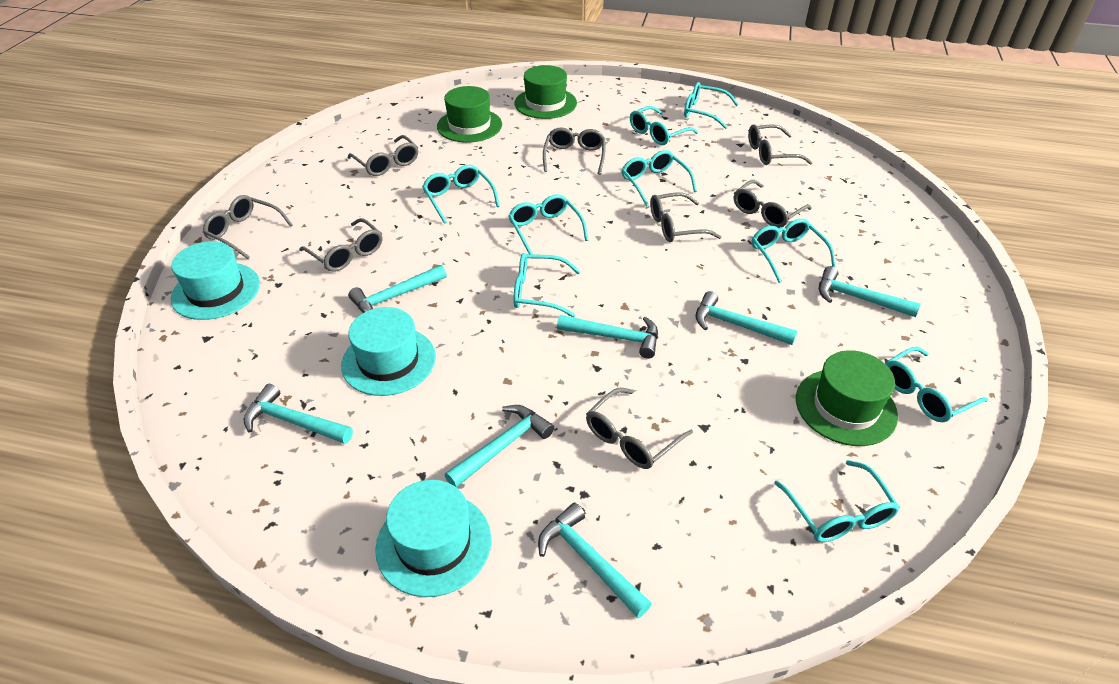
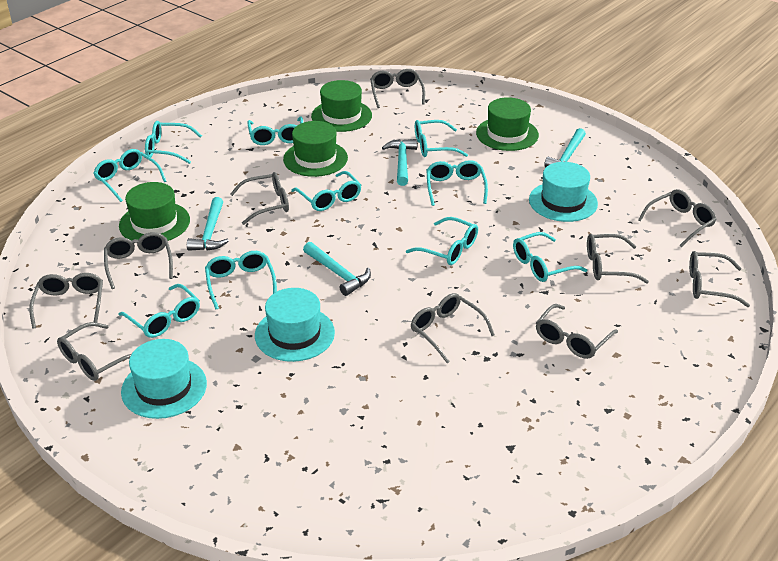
green hat: [437,86,502,143] [515,65,577,119] [796,350,898,446] = 3 -> [119,182,190,241] [283,121,348,177] [311,80,372,132] [476,97,539,151] = 4
grey glasses: [203,195,293,259] [299,218,382,272] [348,135,418,176] [543,127,605,175] [586,388,693,469] [650,192,721,242] [734,180,812,228] [748,124,813,165] = 8 -> [29,273,103,329] [57,322,131,381] [104,232,173,289] [230,172,289,225] [370,69,425,108] [411,293,495,364] [536,304,618,359] [587,234,649,284] [638,189,717,247] [689,251,750,307] = 10
turquoise glasses: [422,165,500,224] [508,194,588,254] [514,253,580,317] [622,150,697,207] [630,106,698,145] [684,82,739,129] [751,219,836,283] [774,460,900,542] [886,347,988,422] = 9 -> [93,149,166,202] [118,284,200,338] [145,121,202,164] [205,251,277,310] [248,117,303,145] [291,171,361,211] [406,217,478,265] [415,120,468,157] [426,160,488,206] [513,232,587,282] = 10
turquoise hammer: [244,384,353,444] [348,265,447,313] [445,405,554,488] [538,503,652,618] [557,315,658,359] [695,291,797,345] [819,266,921,317] = 7 -> [187,197,229,251] [303,242,371,296] [382,139,417,186] [544,128,586,167] = 4

